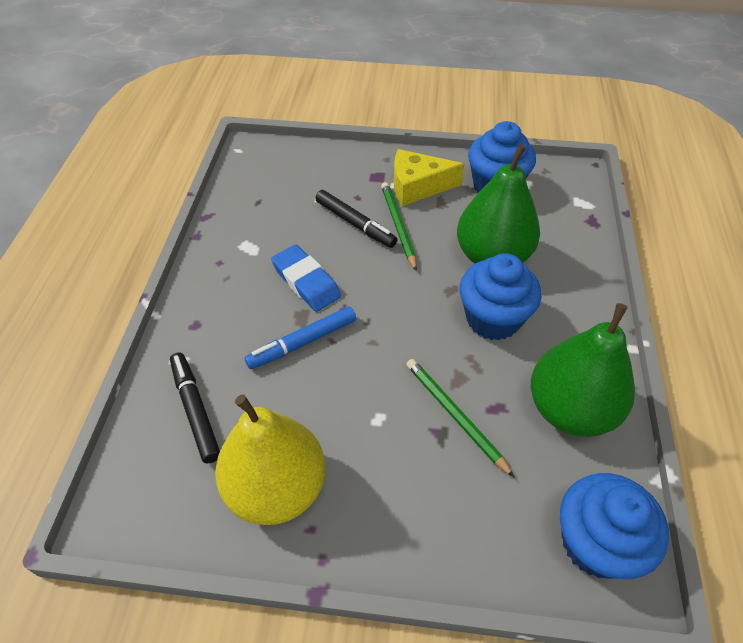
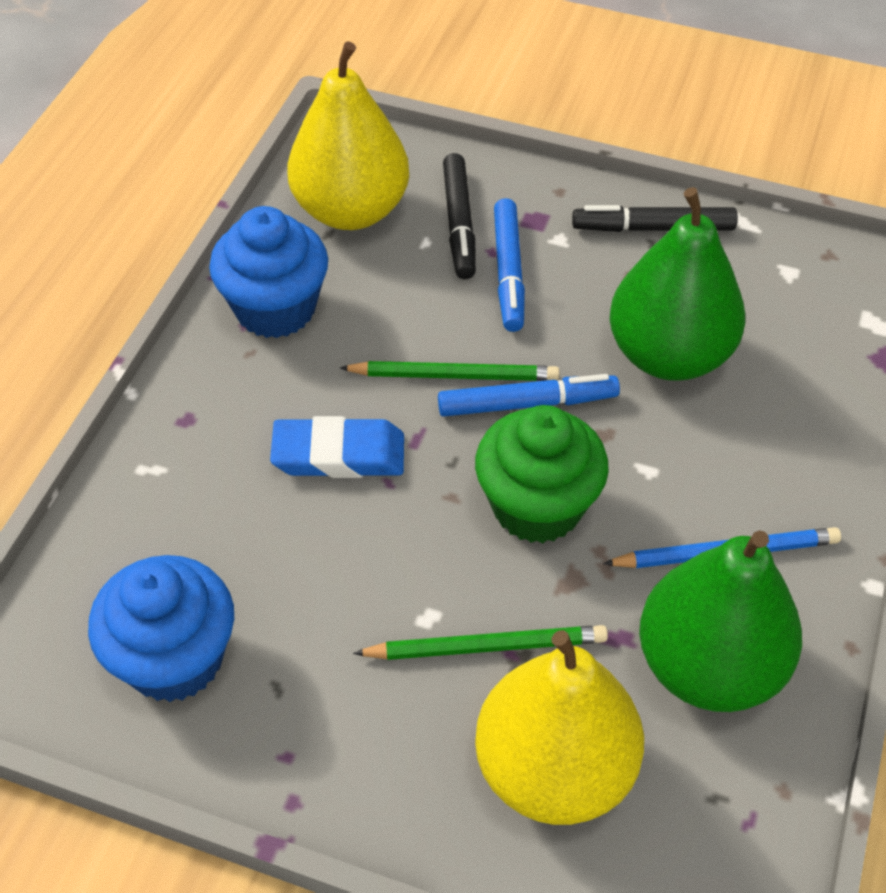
blue cupcake: [460,253,541,341] [468,121,536,193] [560,473,669,579] = 3 -> [88,555,234,702] [209,206,328,338] = 2
blue marker: [244,306,356,369] = 1 -> [438,374,620,417] [494,198,525,332] = 2
blue pencil: none = 0 -> [603,527,841,568] = 1
green cupcake: none = 0 -> [475,405,609,543] = 1
yellow cheese: [394,149,464,206] = 1 -> none = 0
yellow pear: [215,394,326,525] = 1 -> [287,41,409,230] [475,630,644,825] = 2

